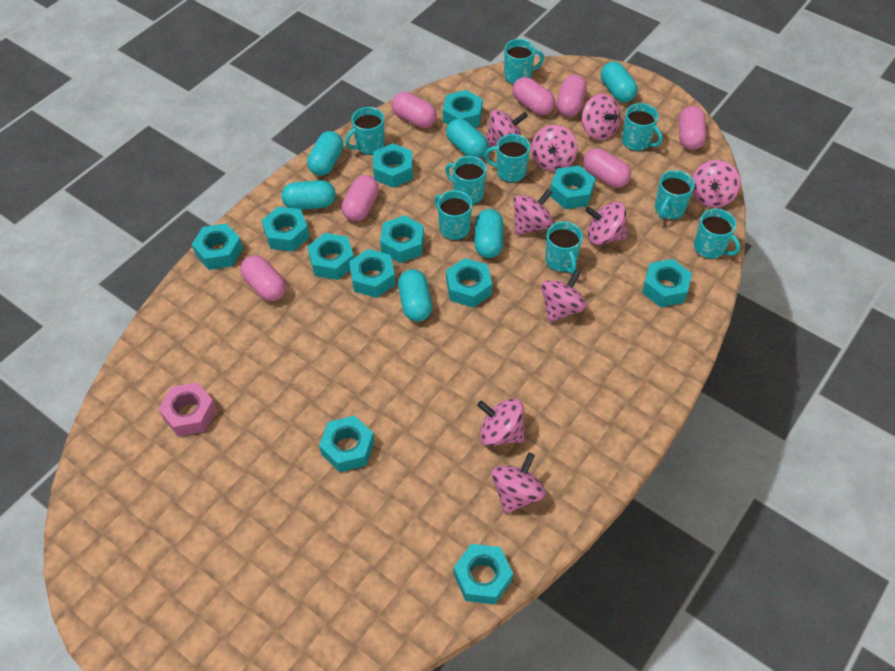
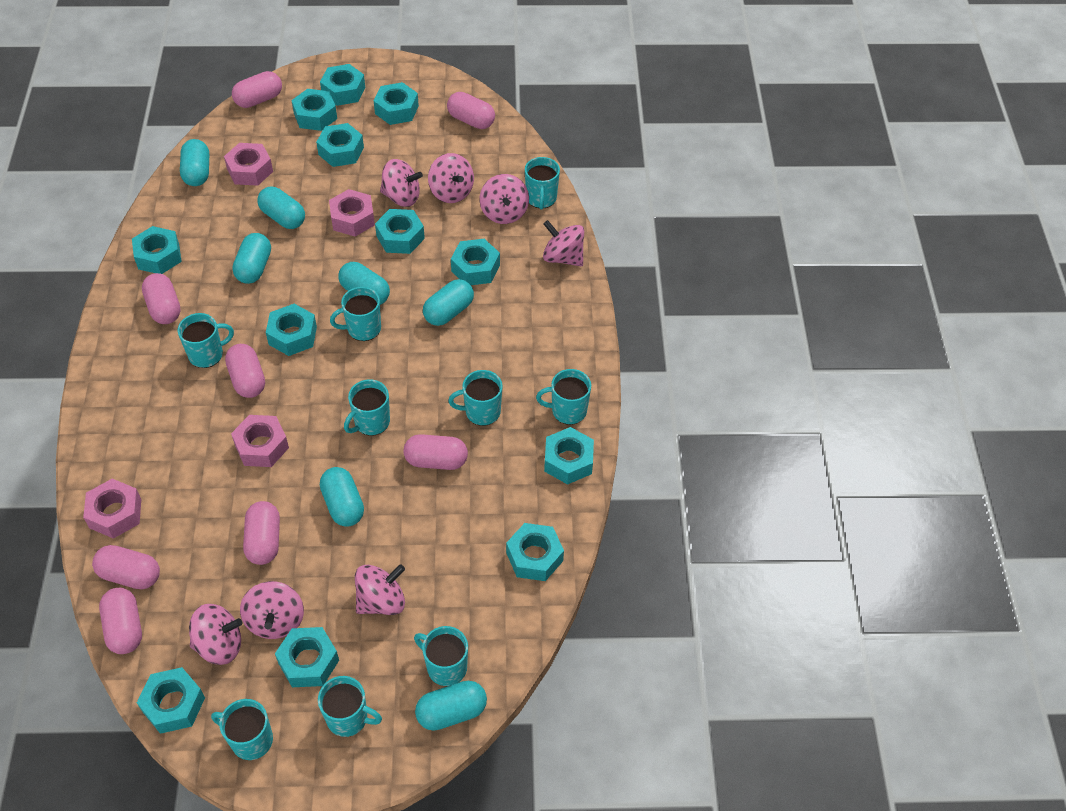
pink capsule: [240,255,286,301] [342,175,379,221] [392,92,437,128] [513,77,555,115] [557,74,586,117] [583,148,631,188] [679,106,706,150] = 7 -> [92,545,160,589] [99,588,142,654] [142,273,181,324] [225,344,265,398] [232,71,282,108] [243,501,280,565] [404,434,468,470] [447,92,495,129] = 8
pink nut: [158,382,217,437] = 1 -> [83,479,141,539] [224,143,273,186] [231,415,289,467] [329,189,375,237] = 4
pink spinning top: [477,398,525,446] [486,109,528,146] [491,453,546,514] [513,189,554,235] [531,125,578,172] [541,270,587,323] [582,94,621,140] [585,202,627,245] [692,160,740,208] = 9 -> [189,604,242,665] [240,581,304,639] [355,564,405,615] [380,159,423,207] [428,153,474,203] [480,174,529,224] [543,220,584,266] = 7
turquoise capsule: [282,180,335,210] [307,131,343,176] [398,269,432,321] [446,119,488,158] [474,209,503,258] [601,61,637,102] = 6 -> [180,139,209,186] [232,233,271,284] [257,187,305,229] [320,467,364,527] [339,262,390,305] [415,681,487,731] [423,279,474,326] = 7

